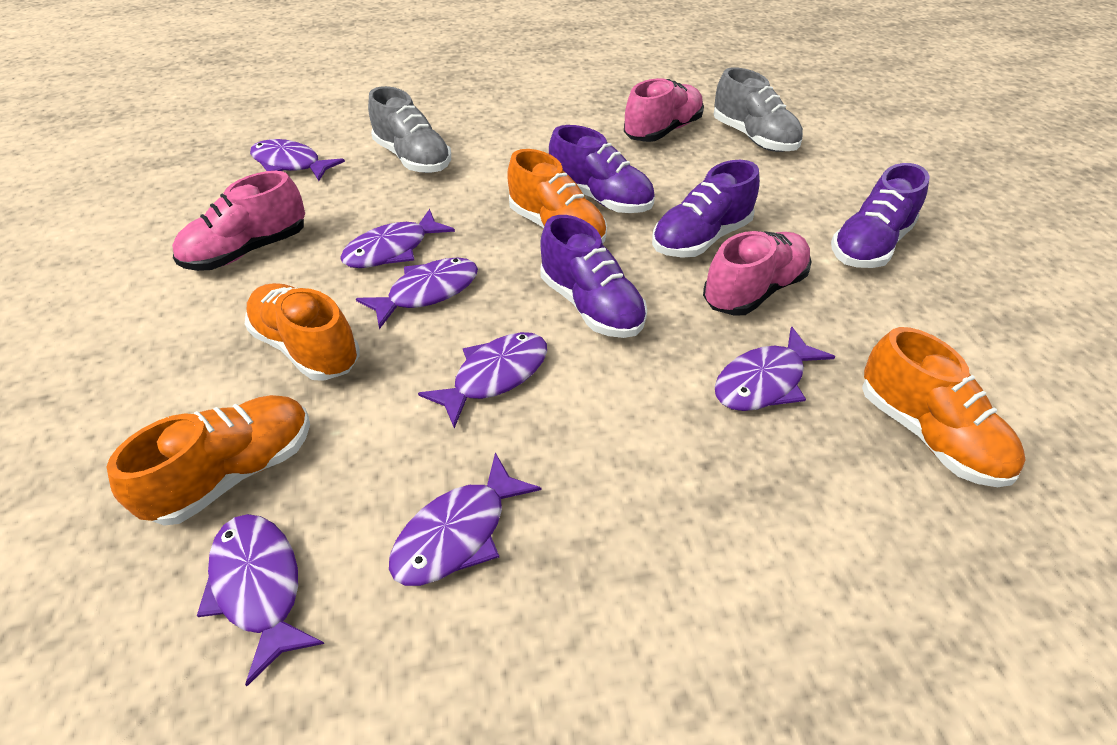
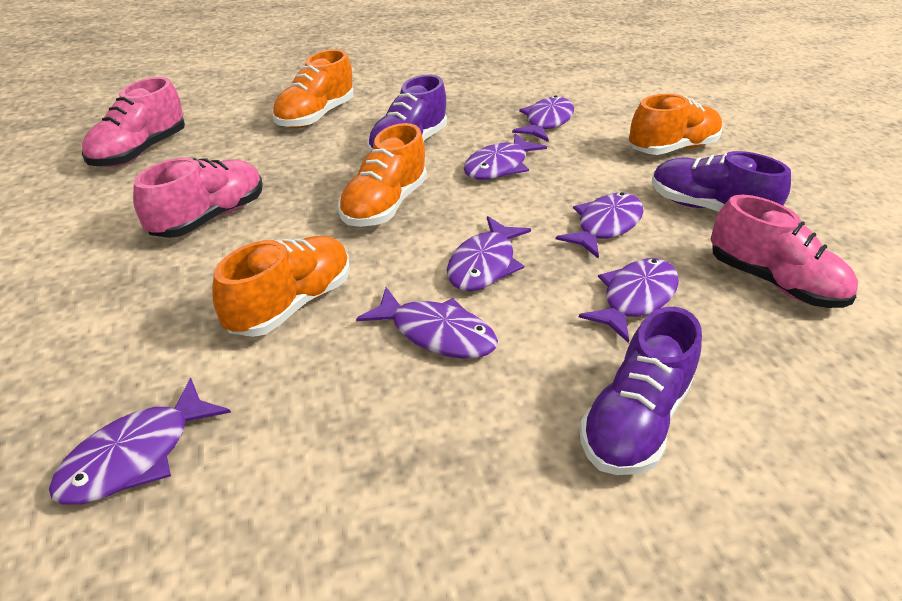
grey shoe: [368,86,451,173] [714,67,803,152] = 2 -> none = 0
purple shoe: [540,215,647,338] [549,125,655,213] [652,160,760,258] [831,163,929,268] = 4 -> [367,75,447,152] [579,307,702,475] [652,151,791,212] = 3

